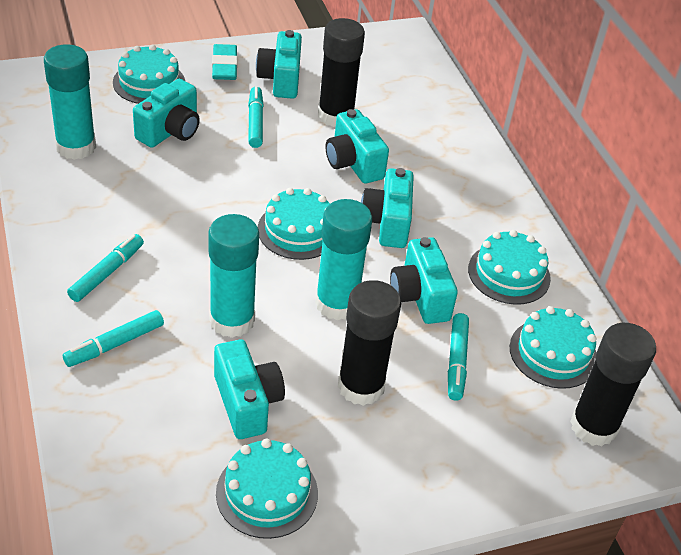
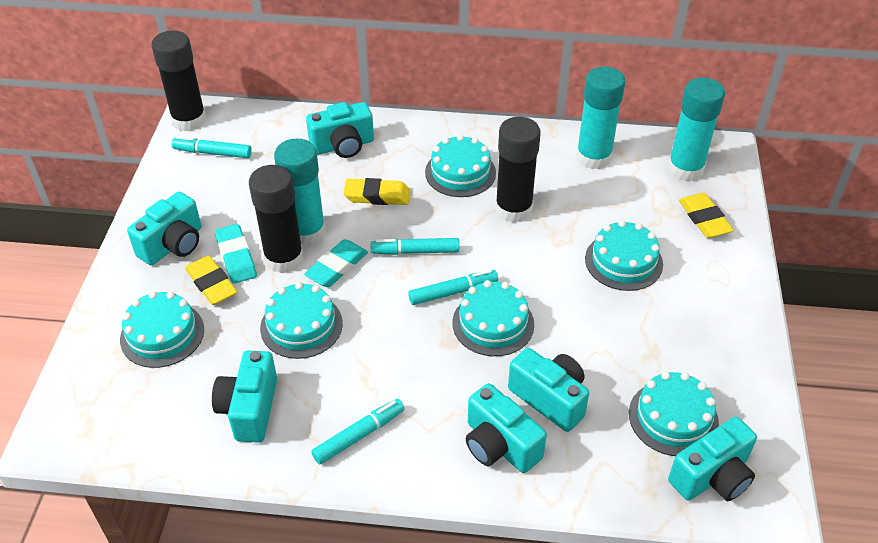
turquoise cake: [113,45,185,104] [216,438,318,539] [258,188,330,260] [468,230,551,305] [510,306,597,389] = 5 -> [120,291,204,368] [260,282,343,359] [425,135,496,197] [452,280,534,356] [585,220,663,291] [629,372,719,456] = 6
turquoise eraser: [212,44,238,80] = 1 -> [215,224,257,284] [304,239,368,287] = 2
yellow eraser: none = 0 -> [185,256,237,305] [343,178,410,205] [679,193,734,238] = 3

